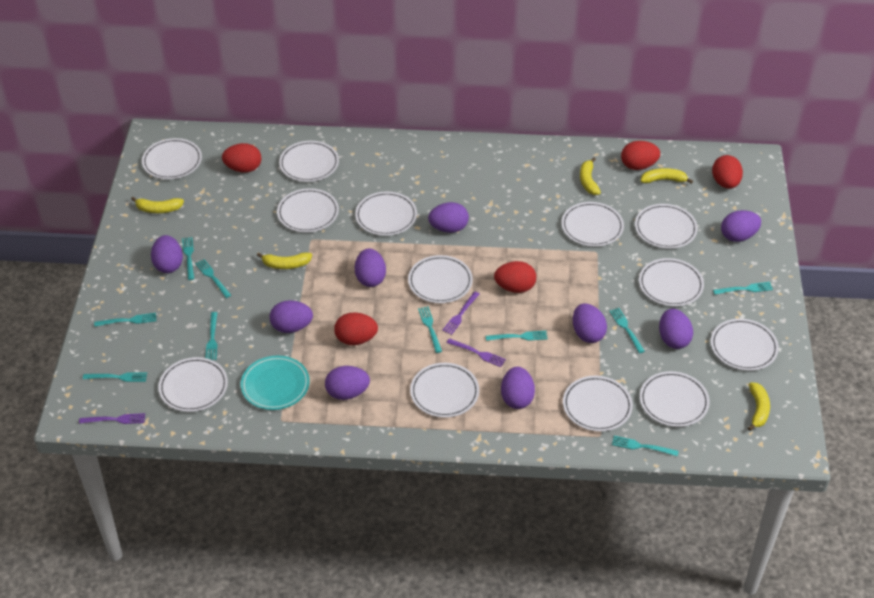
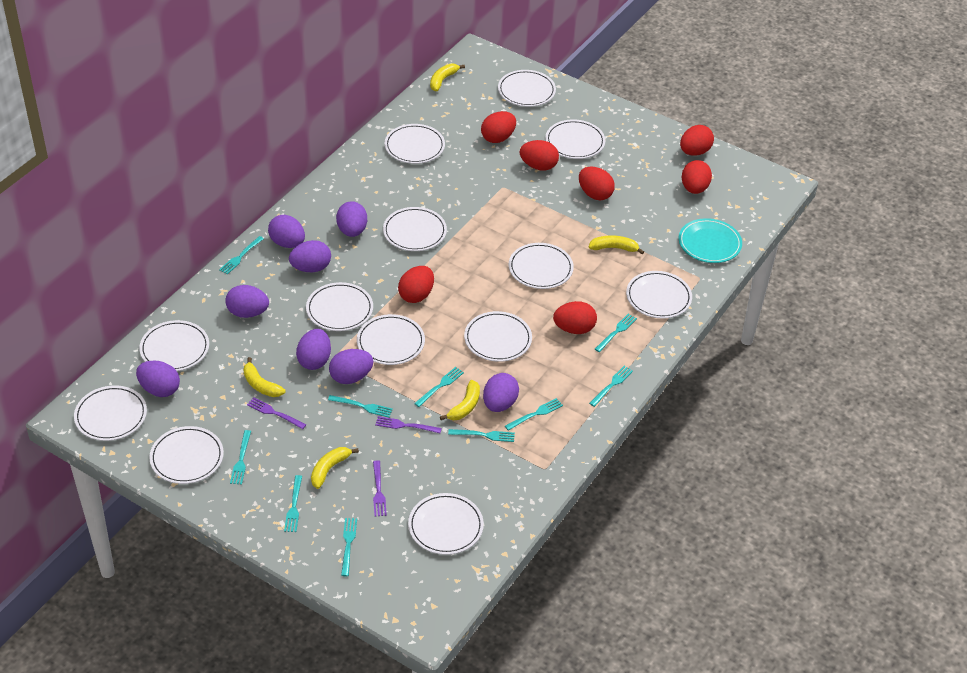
purple egg: [151,235,183,273] [270,300,313,333] [325,366,370,400] [355,248,386,287] [428,202,469,233] [501,367,535,409] [573,303,607,343] [659,309,693,349] [721,210,761,242] = 9 -> [136,360,180,397] [225,285,269,318] [268,215,305,248] [289,240,331,272] [296,329,331,370] [329,349,374,384] [336,201,367,237] [483,373,519,412] = 8
red egg: [222,143,261,173] [334,312,378,345] [494,261,536,293] [621,141,660,170] [712,155,743,189] = 5 -> [398,266,434,303] [481,111,516,143] [520,140,559,171] [553,301,597,334] [579,166,615,201] [680,125,714,156] [682,160,712,194] = 7

